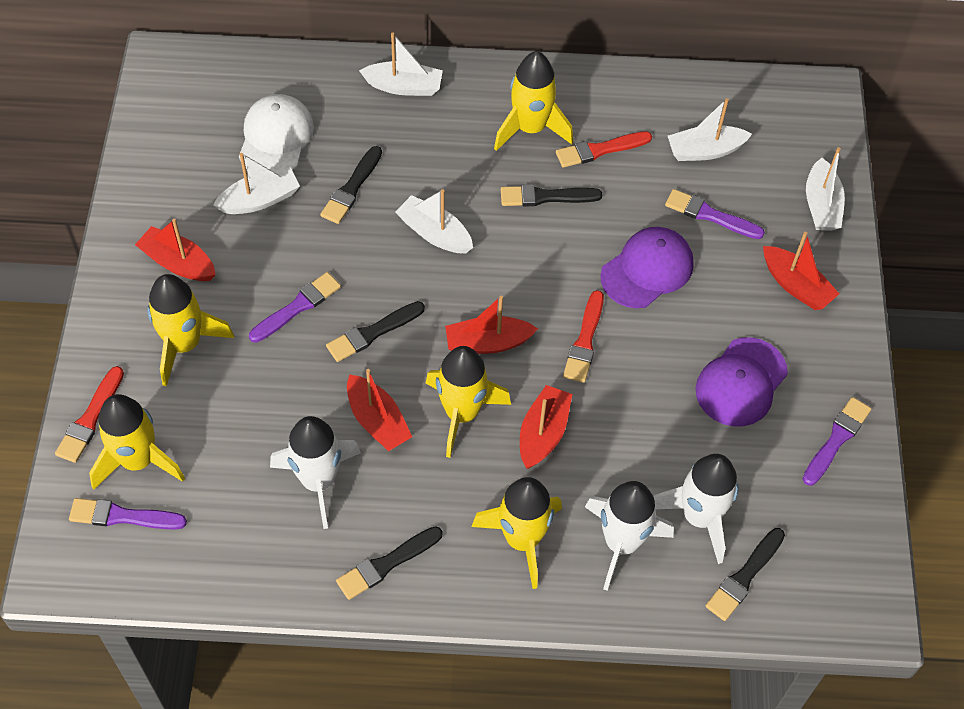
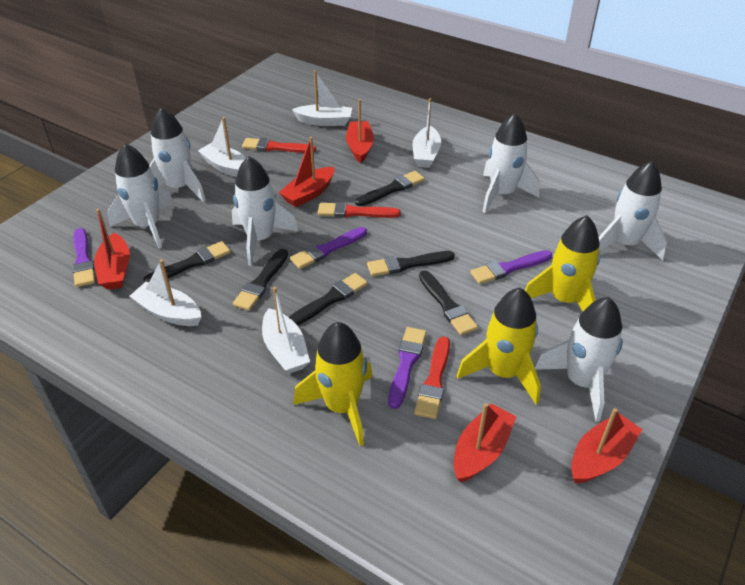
black brush: [320,146,382,224] [326,301,425,362] [336,526,443,600] [501,185,602,206] [706,528,785,621] = 5 -> [143,241,231,283] [233,249,288,311] [289,273,368,325] [355,171,425,206] [367,251,455,276] [419,270,478,335] = 6
purple cap: [600,227,694,308] [695,337,788,426] = 2 -> none = 0
white cap: [239,94,314,171] = 1 -> none = 0
white rocket: [270,416,361,529] [585,481,674,591] [654,454,739,564] = 3 -> [107,143,175,248] [149,107,206,202] [232,156,299,266] [482,113,540,213] [535,297,623,422] [599,161,667,260] = 6
yellow rocket: [89,394,185,489] [147,274,234,386] [426,346,511,458] [471,477,562,589] [494,52,573,151] = 5 -> [293,322,373,446] [457,288,541,405] [525,215,600,311] = 3

